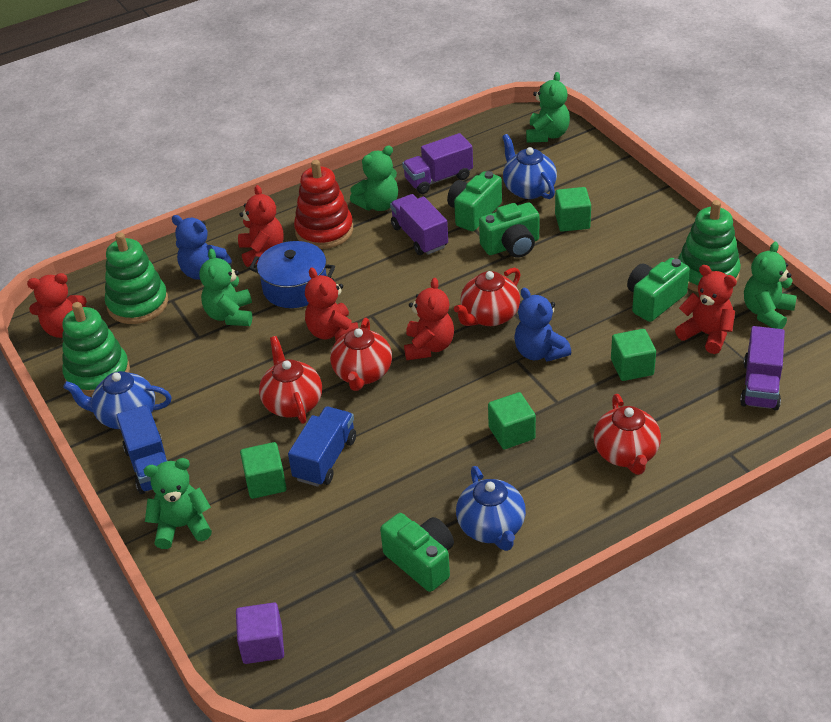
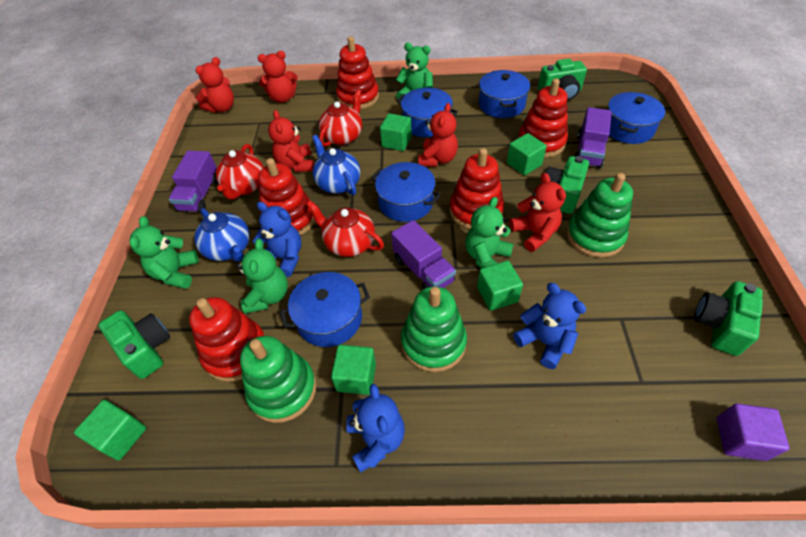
blue pot: [249,241,335,308] = 1 -> [280,272,370,347] [371,162,441,222] [396,88,458,137] [479,70,530,118] [608,92,665,144] = 5
blue teapot: [63,371,172,429] [456,466,526,551] [502,134,557,199] = 3 -> [194,208,250,261] [312,135,360,195] = 2
blue teddy bear: [172,215,232,280] [514,288,571,362] = 2 -> [253,202,302,277] [346,384,405,473] [513,283,587,369] = 3
blue truck: [117,405,167,494] [288,407,356,487] = 2 -> none = 0
green cube: [240,442,287,499] [488,392,536,449] [555,187,591,232] [611,329,656,381] = 4 -> [74,400,146,461] [331,345,376,395] [380,113,412,151] [477,261,523,311] [507,133,547,176] = 5
green teddy bear: [144,458,212,549] [199,249,252,326] [350,146,398,211] [526,72,570,143] [744,242,797,329] = 5 -> [130,216,199,289] [236,239,288,314] [396,43,433,101] [465,197,514,269] = 4
red stacking toy: [294,160,353,249] = 1 -> [189,297,265,382] [258,158,315,236] [336,36,379,109] [450,148,504,230] [518,79,568,157] = 5
red teapot: [259,336,322,424] [330,318,392,391] [454,267,521,326] [593,394,661,475] = 4 -> [216,144,264,200] [306,201,384,257] [319,89,362,147] = 3

